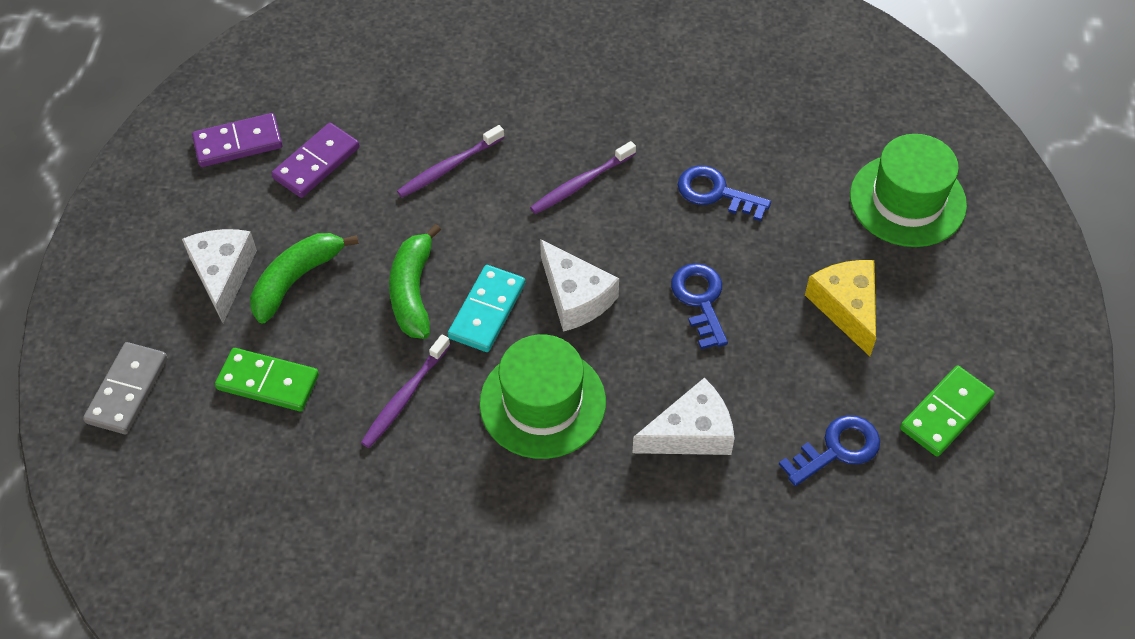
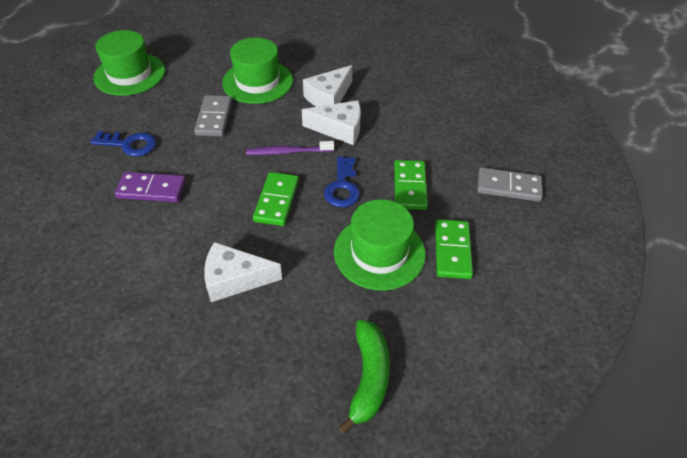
blue key: [671,263,728,349] [678,165,771,221] [779,415,880,486] = 3 -> [90,131,156,156] [324,157,360,207] = 2
green banana: [250,233,359,323] [389,224,441,339] = 2 -> [338,319,390,434] = 1
green domino: [215,348,319,411] [900,366,995,457] = 2 -> [253,172,299,226] [394,160,428,210] [435,219,473,279] = 3
green hat: [479,334,606,459] [850,134,967,247] = 2 -> [93,30,165,96] [222,38,293,104] [334,199,426,290] = 3
grey domino: [83,342,168,434] = 1 -> [194,95,232,136] [477,167,543,202] = 2
purple domino: [192,113,283,167] [271,123,360,198] = 2 -> [115,172,186,202] = 1
purple toothbrush: [361,335,450,448] [397,125,505,198] [530,141,636,214] = 3 -> [246,141,334,155] = 1
turquoise domino: [448,265,525,352] = 1 -> none = 0
yellow cheese: [805,260,876,356] = 1 -> none = 0

